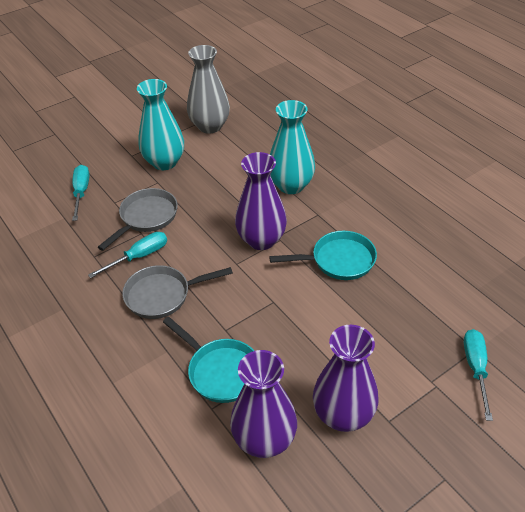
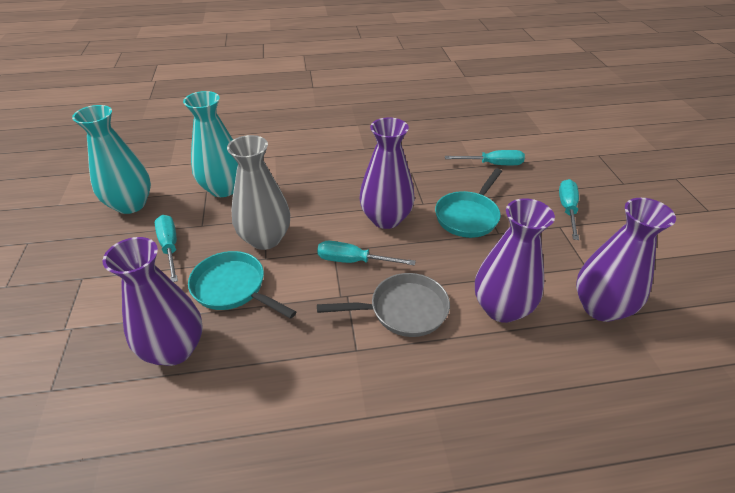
grey pan: [98,188,178,251] [122,265,233,319] = 2 -> [317,273,450,337] = 1
purple vase: [230,350,297,458] [235,152,287,250] [313,325,378,432] = 3 -> [103,237,203,366] [360,117,415,229] [475,198,555,323] [576,198,676,322] = 4
turquoise screwdriver: [72,165,90,221] [88,232,167,278] [464,329,493,421] = 3 -> [155,215,178,282] [317,241,416,266] [445,150,525,165] [559,179,579,240] = 4

